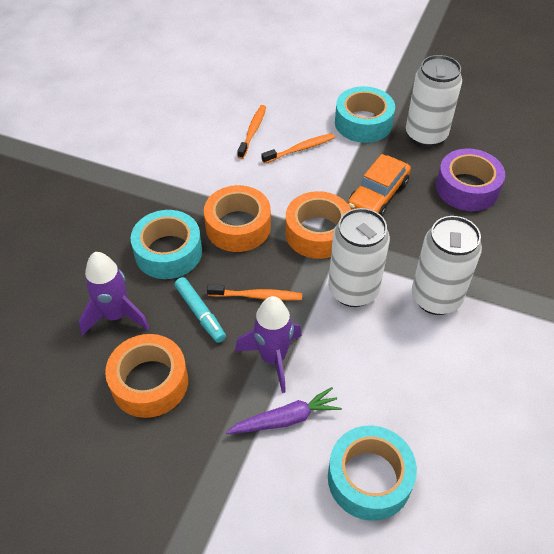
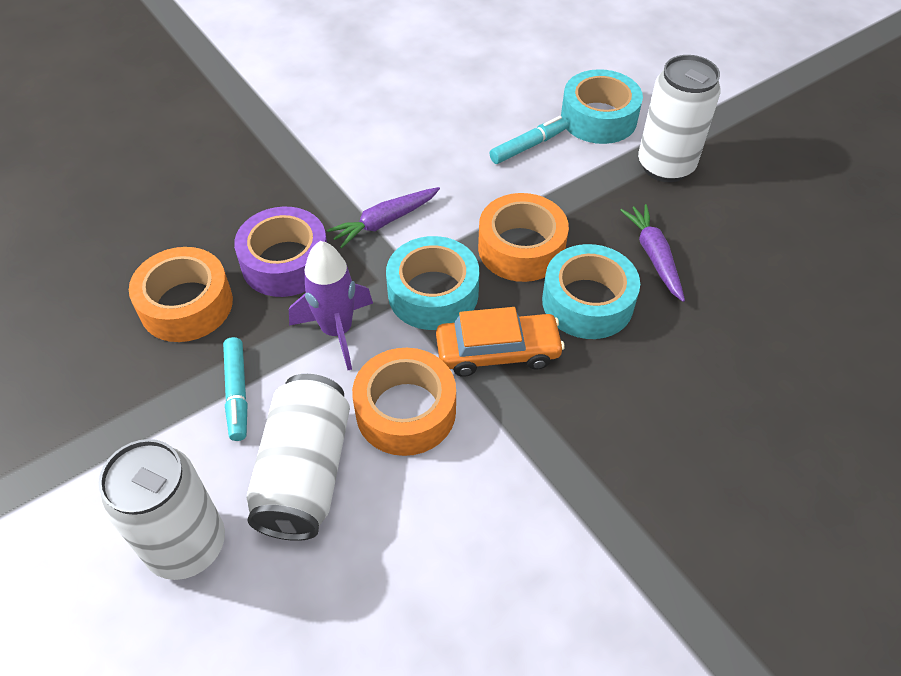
orange toothbrush: [207,284,302,301] [237,105,266,159] [262,133,335,164] = 3 -> none = 0
purple carrot: [226,387,342,434] = 1 -> [327,187,440,248] [620,204,685,302] = 2
purple rocket: [79,252,149,336] [235,296,302,393] = 2 -> [289,241,373,370] = 1
turquoise marker: [174,277,226,343] = 1 -> [223,337,247,441] [490,116,568,164] = 2

